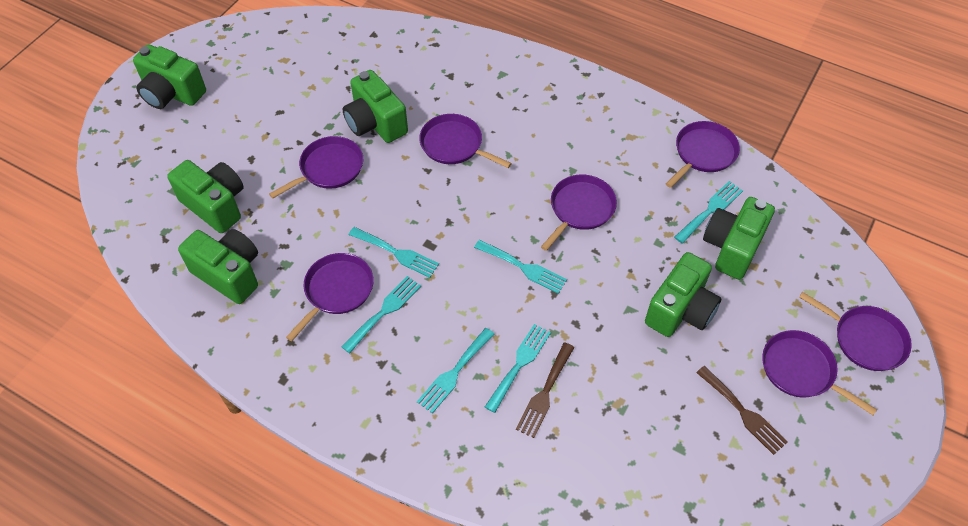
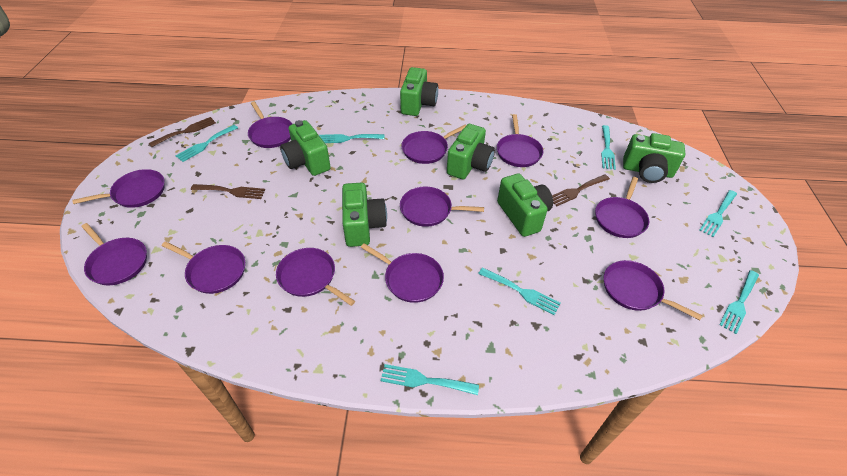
brown fork: [516,343,575,438] [696,366,788,455] = 2 -> [149,117,216,147] [191,184,265,199] [552,174,610,206] = 3
purple pan: [269,136,363,199] [286,253,374,341] [419,114,512,168] [541,175,617,251] [666,121,740,188] [762,330,877,415] [799,292,912,371] = 7 -> [72,169,165,208] [81,223,147,285] [162,241,245,294] [248,101,292,148] [276,248,355,306] [361,243,444,303] [400,187,484,227] [401,125,466,164] [497,114,543,167] [595,177,649,238] [604,260,702,320] = 11
turquoise fork: [341,276,421,353] [349,227,439,278] [417,328,494,414] [474,240,567,294] [485,324,551,413] [674,181,743,244] = 6 -> [176,125,238,162] [319,134,385,143] [381,364,479,395] [478,267,561,315] [601,125,616,170] [700,190,737,237] [719,270,759,334] = 7

